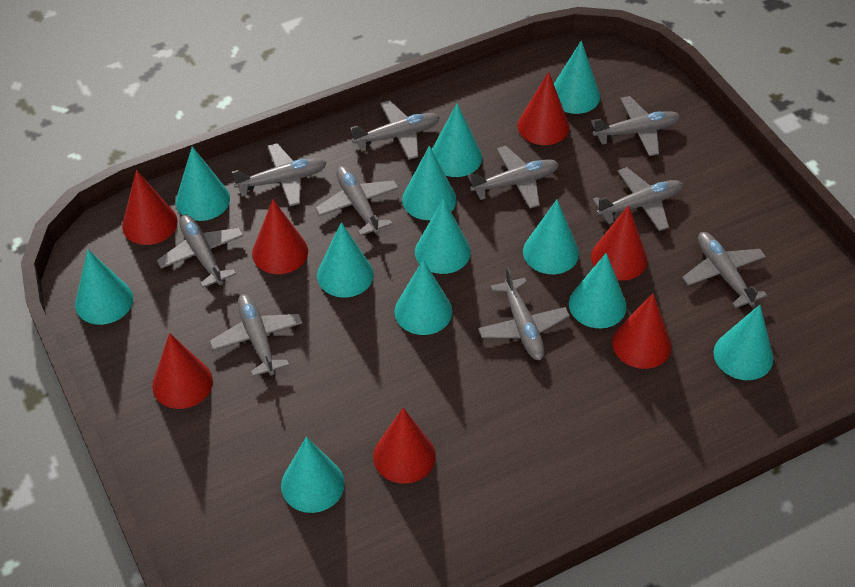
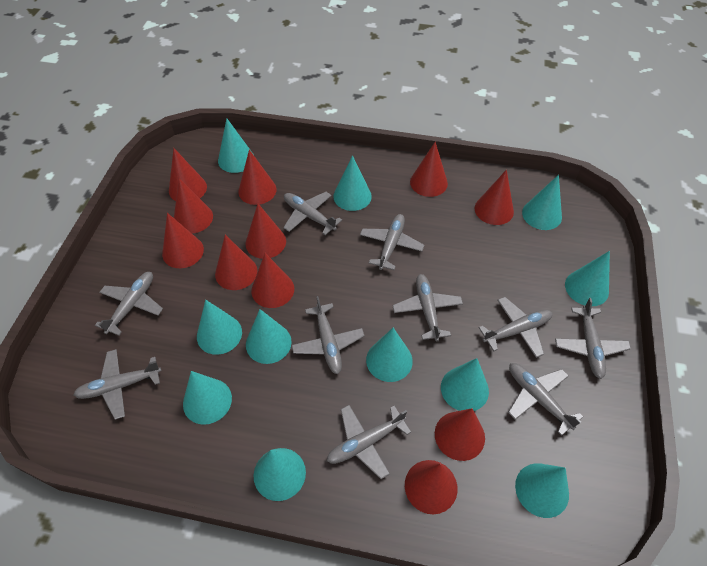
red cone: [122,170,178,245] [152,333,213,409] [252,199,308,274] [373,408,436,484] [518,72,569,145] [591,205,647,281] [612,293,672,369] = 7 -> [162,213,204,268] [169,148,207,201] [174,178,213,233] [215,235,258,290] [238,150,276,205] [246,204,286,259] [251,253,294,308] [405,460,458,514] [410,142,448,197] [435,408,485,461] [475,170,514,225] = 11
turquoise cone: [75,249,133,325] [176,146,230,221] [281,437,345,513] [317,222,374,298] [394,260,452,335] [402,146,456,220] [415,199,471,274] [432,103,482,177] [523,200,579,274] [554,40,600,114] [569,253,627,328] [714,305,773,380] = 12 -> [183,371,232,425] [197,300,242,355] [218,118,254,173] [246,309,292,364] [253,448,306,501] [333,156,372,211] [366,328,413,382] [441,358,489,411] [515,463,569,518] [522,175,562,230] [565,251,610,306] = 11

